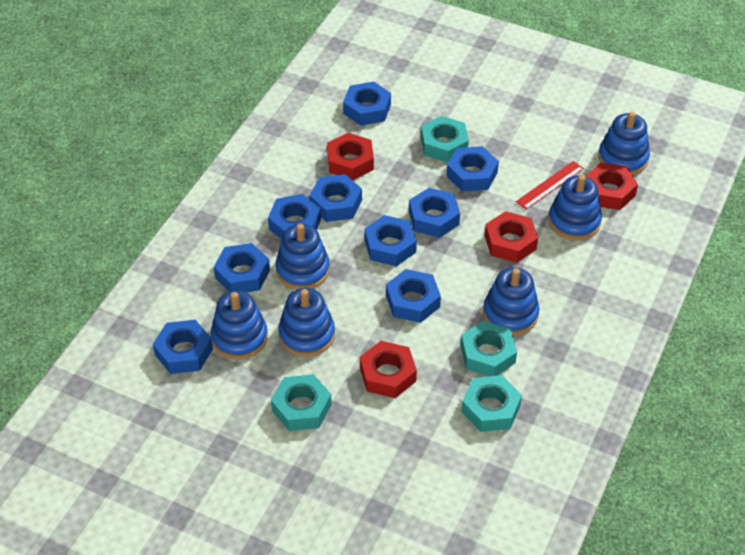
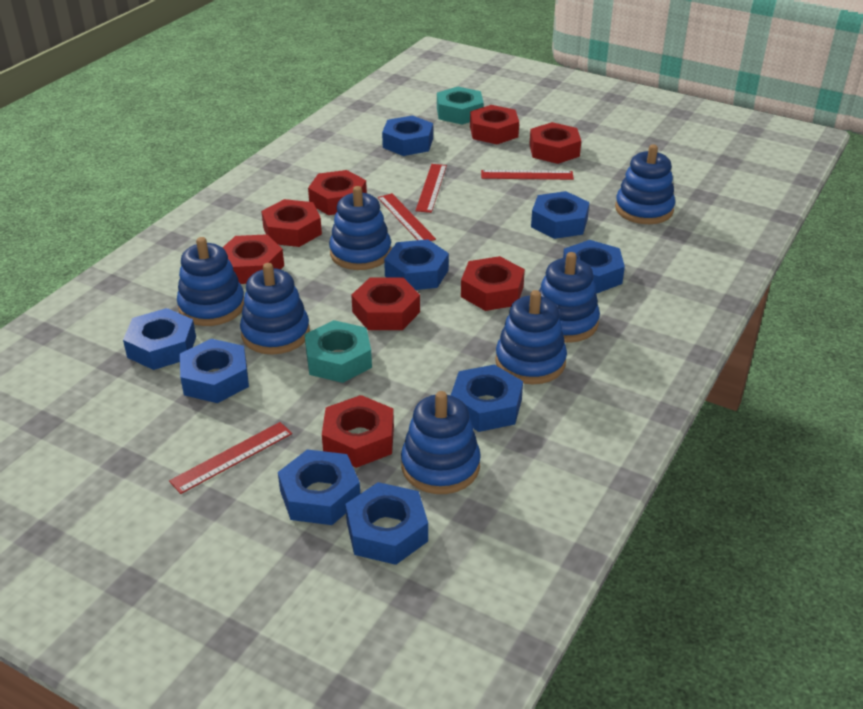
blue stacking toy: [211,291,268,360] [276,224,330,290] [278,288,335,357] [483,267,539,336] [548,175,602,240] [598,112,650,175] = 6 -> [177,237,244,326] [240,263,310,355] [329,186,391,270] [401,391,481,494] [495,290,567,384] [539,252,600,343] [615,144,675,224] = 7
red nut: [327,133,374,180] [360,341,417,398] [485,211,538,263] [585,162,638,210] = 4 -> [222,234,284,284] [261,199,322,247] [308,170,367,215] [322,395,394,468] [351,278,420,330] [461,256,525,311] [470,105,519,144] [529,122,581,164] = 8
red ruler: [516,161,584,210] = 1 -> [169,422,292,494] [378,193,436,241] [415,164,447,213] [481,170,574,180] = 4
turquoise nut: [271,374,332,431] [421,116,469,163] [461,321,517,376] [461,375,522,432] = 4 -> [305,320,372,383] [437,87,484,125] = 2

